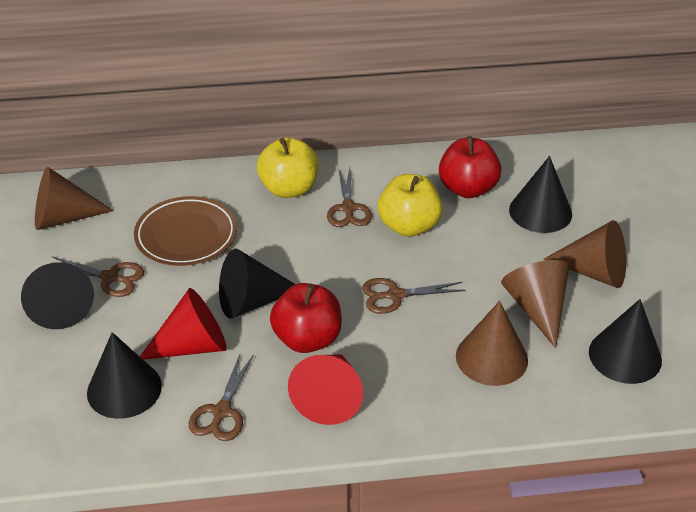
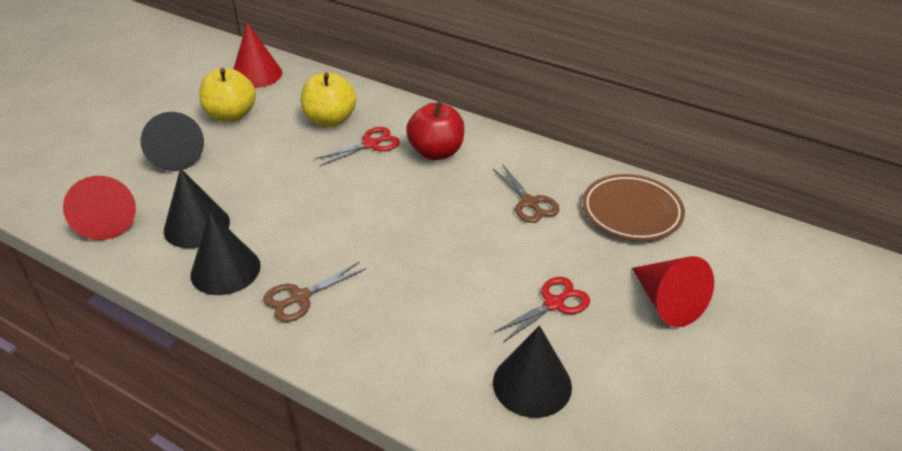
black cone: [21,262,94,329] [87,332,162,419] [219,249,295,318] [509,156,572,233] [589,299,662,384] = 5 -> [141,112,204,171] [164,168,230,248] [191,212,261,295] [493,325,572,418] = 4
brown cone: [35,167,114,230] [456,301,528,386] [501,260,570,348] [543,220,626,288] = 4 -> none = 0
brown scissors: [52,257,144,297] [189,354,253,441] [327,167,372,227] [362,278,466,314] = 4 -> [263,262,366,322] [493,165,560,223] = 2
red apple: [270,283,342,353] [439,136,501,198] = 2 -> [406,101,465,160] = 1
red cone: [140,288,227,360] [288,355,363,425] = 2 -> [63,176,136,240] [233,22,282,88] [632,256,714,327] = 3
red scissors: none = 0 -> [315,127,400,166] [494,277,590,342] = 2

